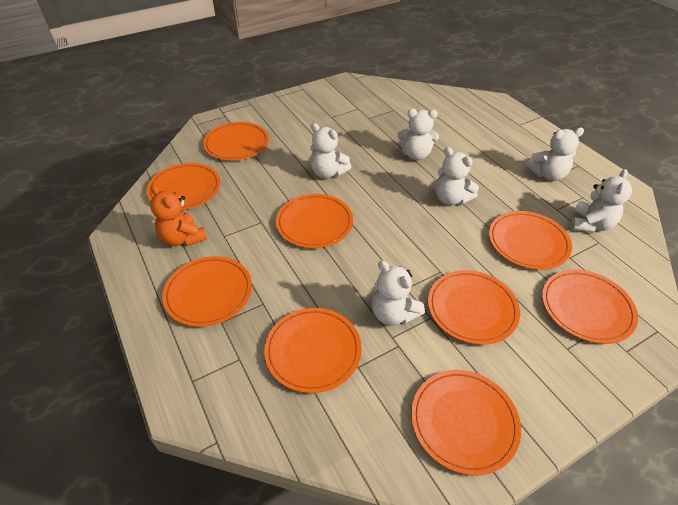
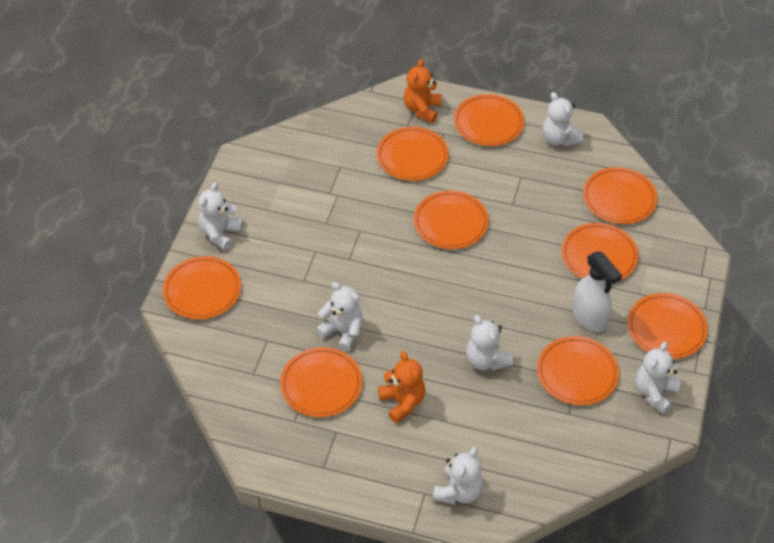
orange teddy bear: [150,185,207,246] = 1 -> [378,351,425,423] [404,59,442,123] = 2
white spray bottle: none = 0 -> [572,252,622,332] = 1

